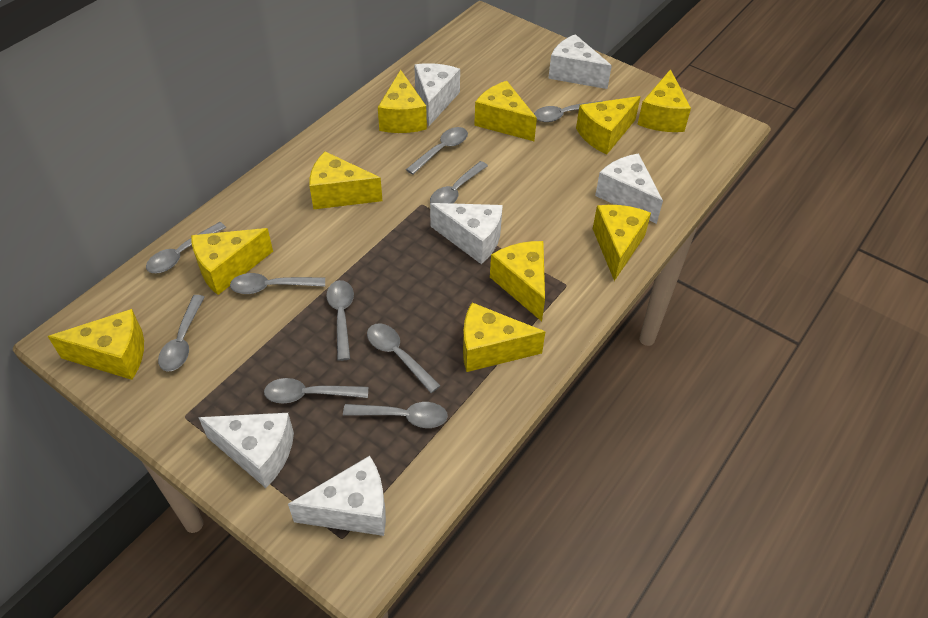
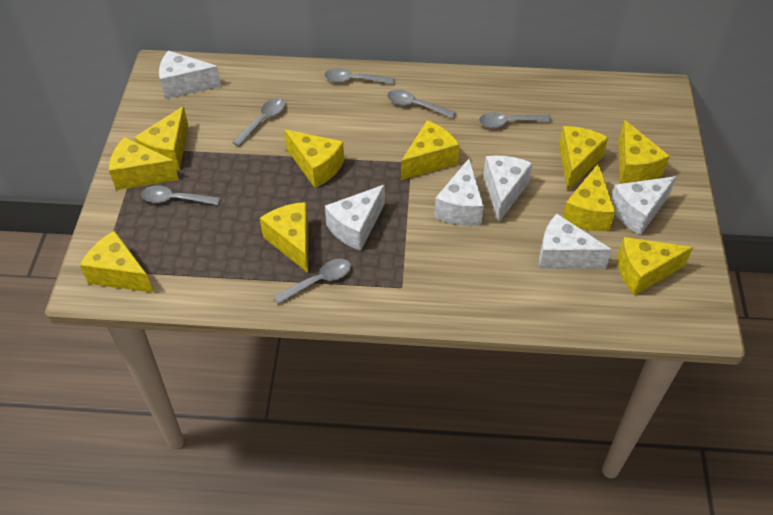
grey spoon: [146,222,226,273] [158,295,205,372] [230,273,325,294] [264,378,368,403] [326,280,354,361] [343,402,448,428] [367,323,440,393] [406,127,468,175] [430,161,488,204] [534,101,602,122] = 10 -> [141,185,220,205] [232,98,285,146] [273,259,351,304] [324,68,395,84] [387,89,456,118] [479,112,552,128] = 6

